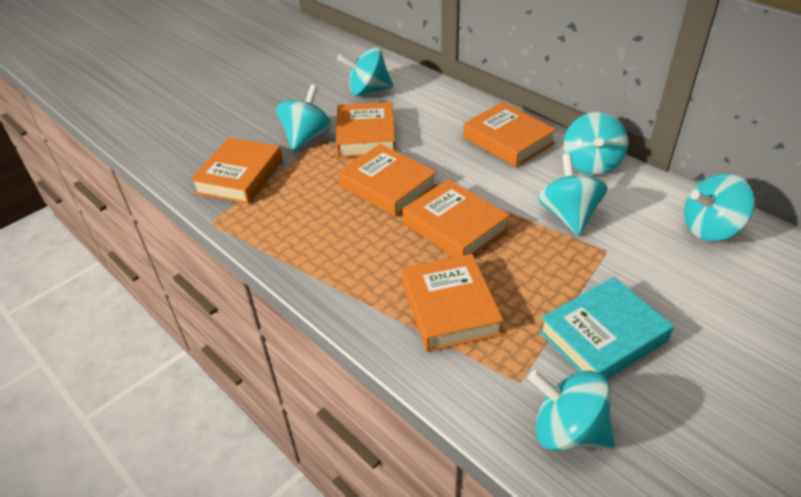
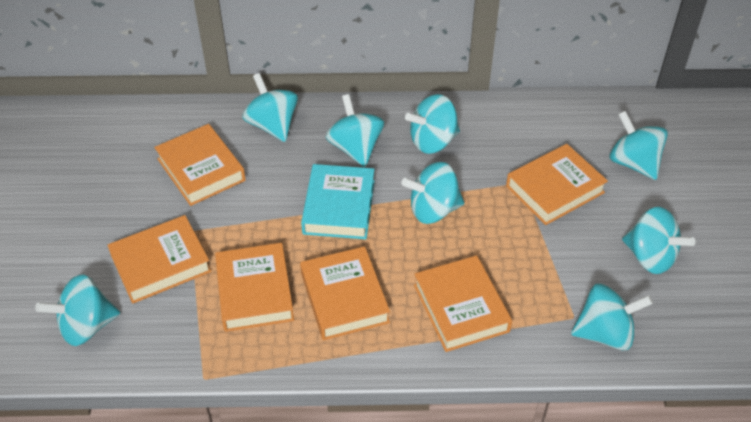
turquoise spinning top: [276,84,332,152] [337,47,393,96] [528,370,615,451] [538,154,607,236] [564,112,628,175] [684,173,755,241] = 6 -> [35,274,120,346] [242,73,298,142] [325,94,384,167] [401,162,464,224] [405,94,460,154] [571,284,653,350] [610,111,668,180] [622,207,695,274] = 8

